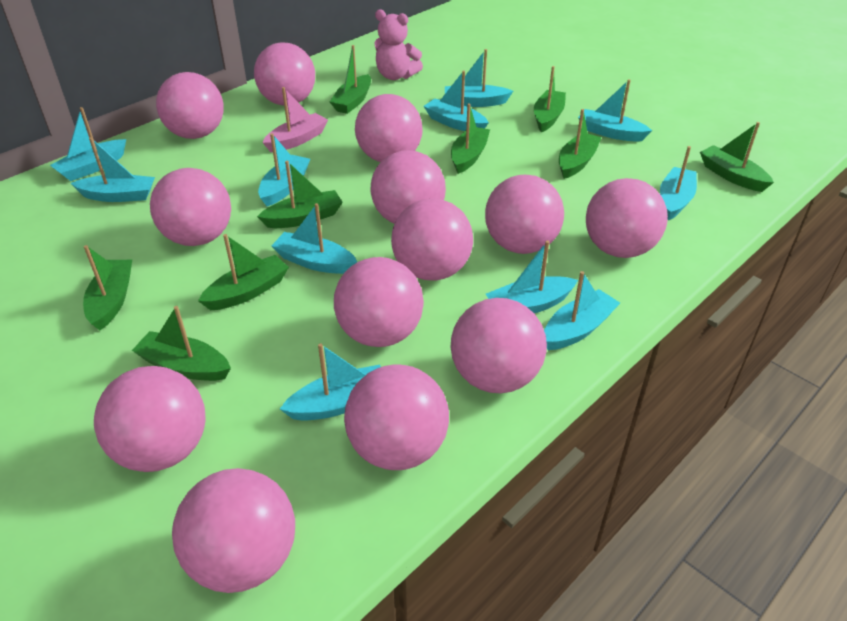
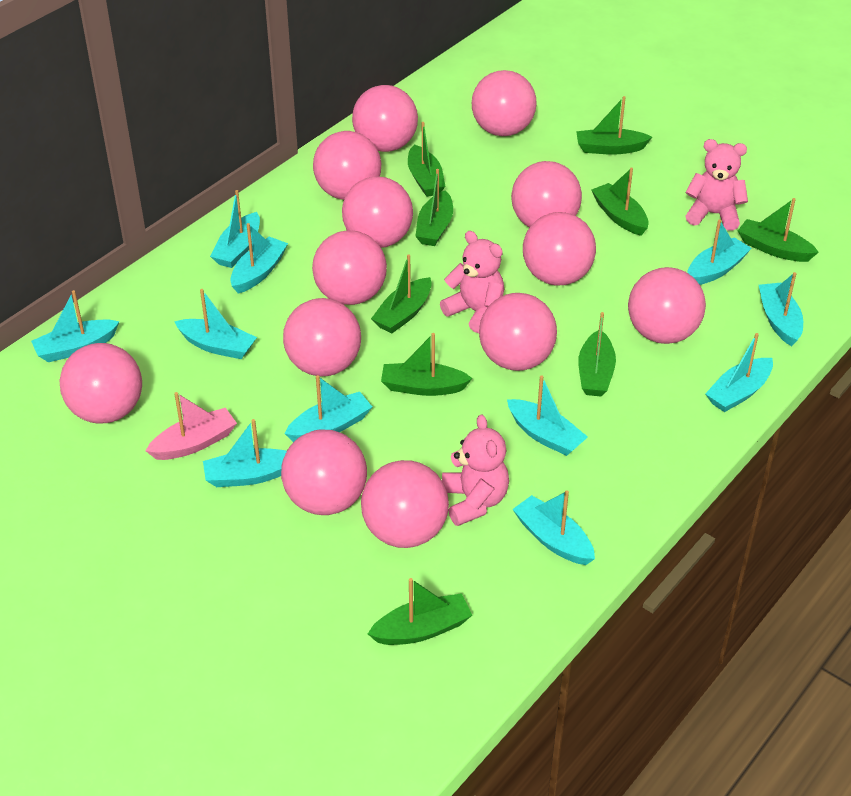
pink teddy bear: [374,9,423,80] = 1 -> [440,231,504,333] [442,414,509,526] [685,139,748,231] = 3

